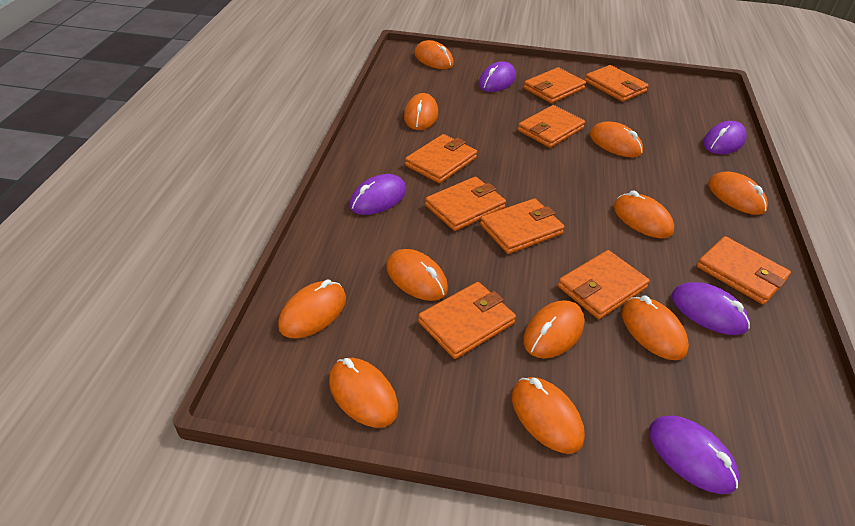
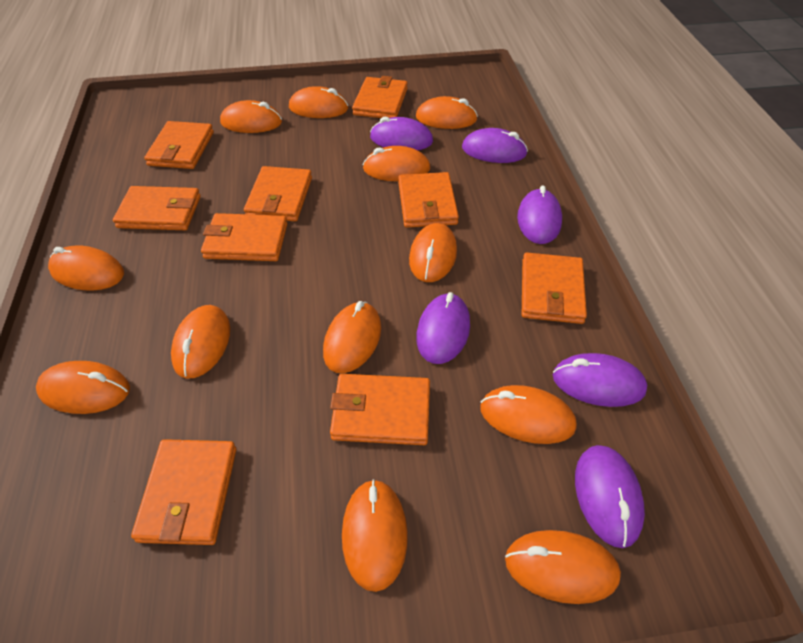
orange mouse: [278,279,346,338] [329,358,398,428] [386,249,448,301] [404,93,438,130] [414,40,454,69] [512,377,585,454] [523,300,585,358] [590,122,643,157] [614,190,674,238] [622,296,689,360] [708,171,768,215] = 11 -> [36,361,130,414] [48,245,124,291] [171,305,230,379] [220,100,282,133] [289,86,349,118] [323,301,381,373] [342,479,408,592] [363,146,431,181] [409,223,457,282] [416,96,478,129] [481,385,577,444] [505,530,621,604] = 12
purple mouse: [350,174,406,215] [478,61,516,92] [649,416,739,494] [672,282,750,335] [703,121,747,154] = 5 -> [370,117,433,150] [416,292,470,364] [462,128,528,163] [517,185,562,244] [553,353,647,407] [575,445,645,548] = 6

